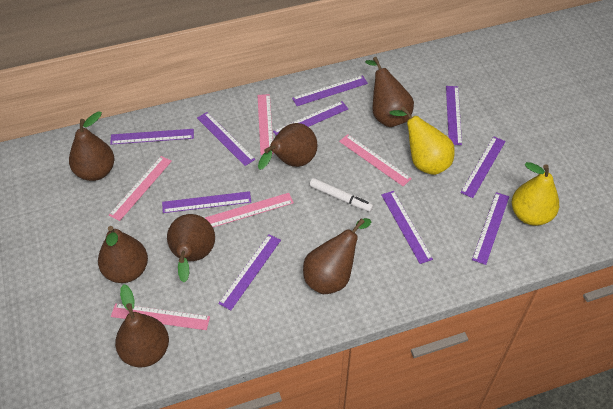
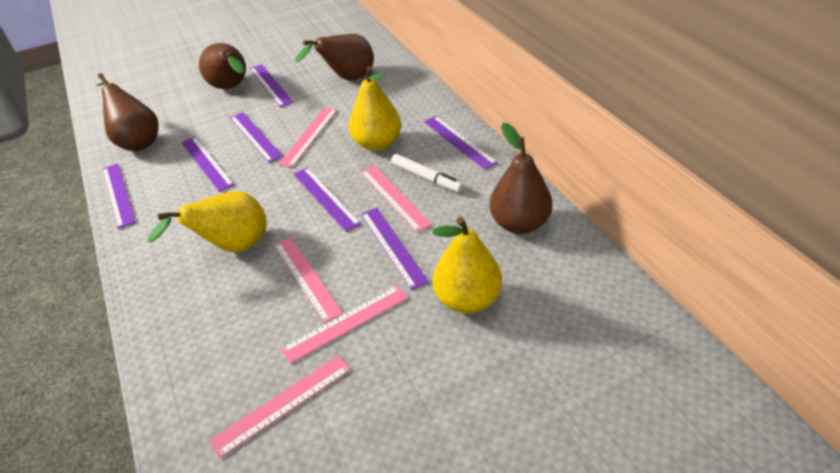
brown pear: [69,111,114,181] [98,226,148,283] [115,284,169,367] [167,214,215,283] [258,123,317,170] [303,218,371,294] [365,57,414,127] = 7 -> [96,73,159,151] [199,43,246,89] [295,34,374,80] [490,123,552,234] = 4
purple ruler: [110,129,194,145] [162,191,251,213] [197,112,255,166] [218,234,281,310] [273,101,349,135] [292,76,368,106] [381,191,433,264] [446,86,462,145] [460,136,506,198] [472,192,509,265] = 10 -> [102,163,136,229] [181,136,234,192] [230,112,283,163] [250,64,294,107] [293,167,361,232] [361,208,429,290] [424,116,498,170] = 7
yellow pear: [390,106,455,175] [512,162,559,226] = 2 -> [148,191,267,253] [349,66,401,151] [433,217,502,313] = 3

